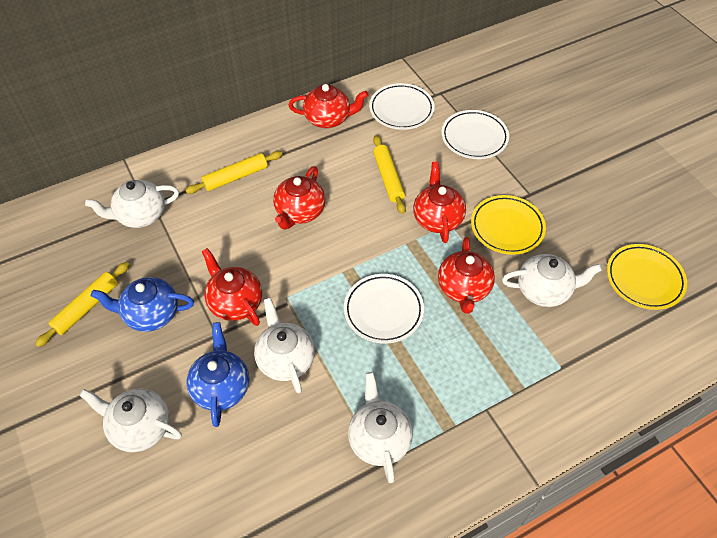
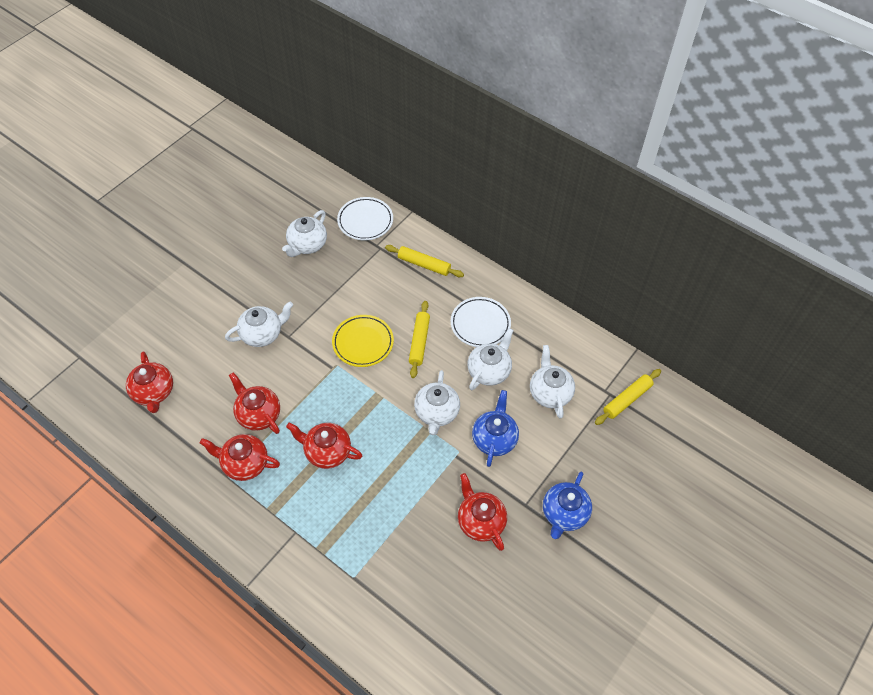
white plate: [344,274,424,344] [369,83,435,130] [441,110,509,159] = 3 -> [337,197,393,241] [451,297,511,347] = 2
yellow plate: [471,195,546,255] [607,244,687,310] = 2 -> [332,315,394,367] = 1

